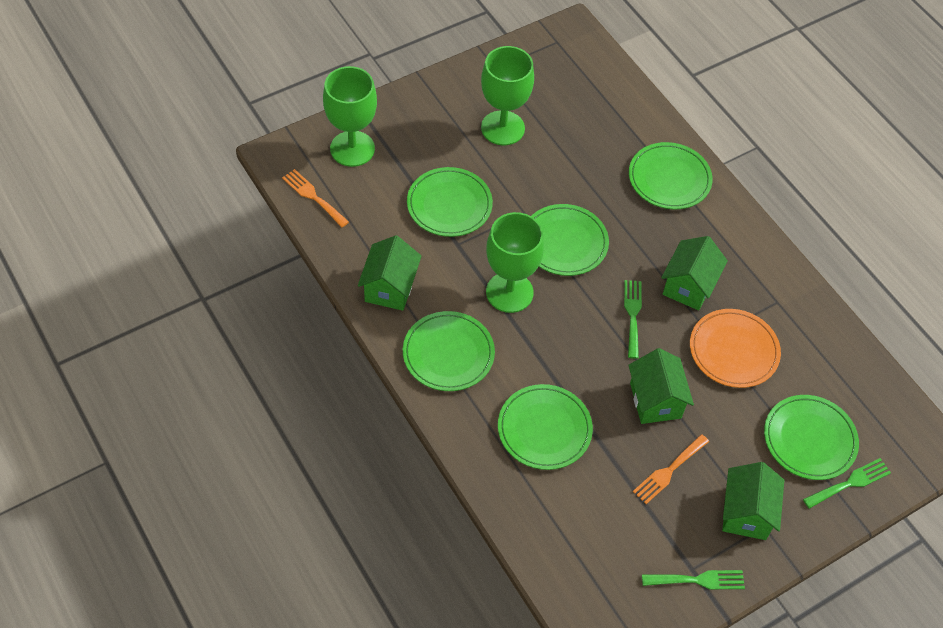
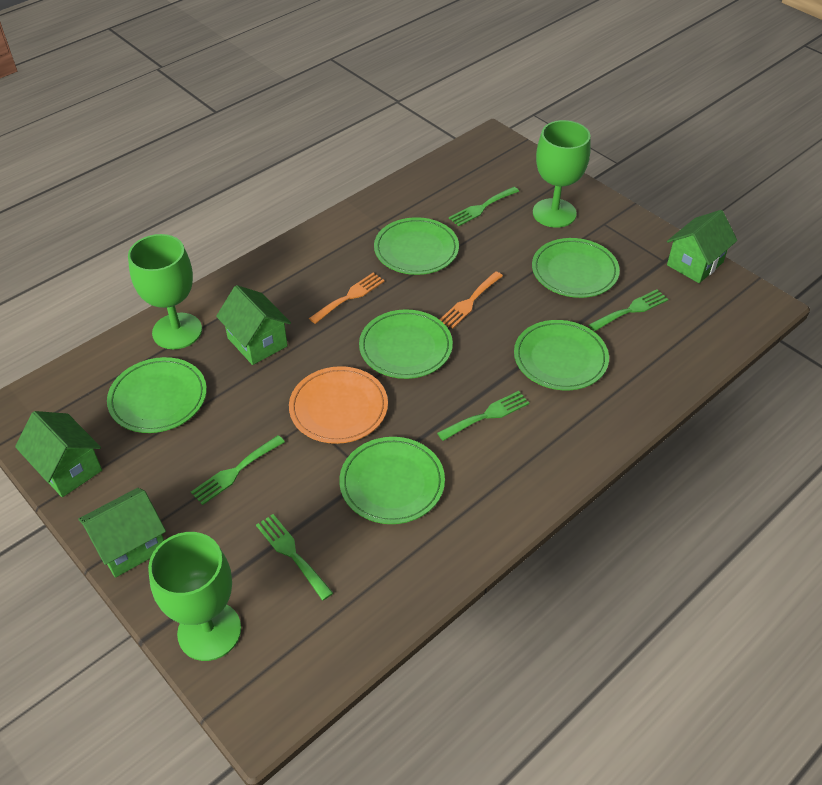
green fork: [624,280,642,359] [642,570,745,590] [803,458,891,509] = 3 -> [191,435,285,505] [256,514,333,601] [437,391,529,441] [449,187,519,226] [589,289,668,331] = 5

